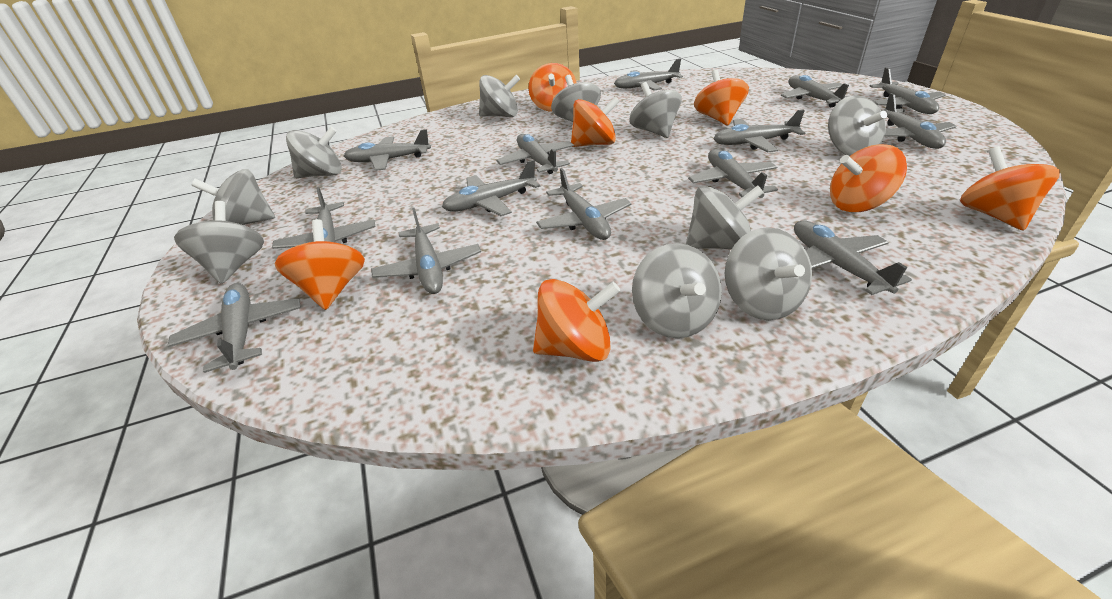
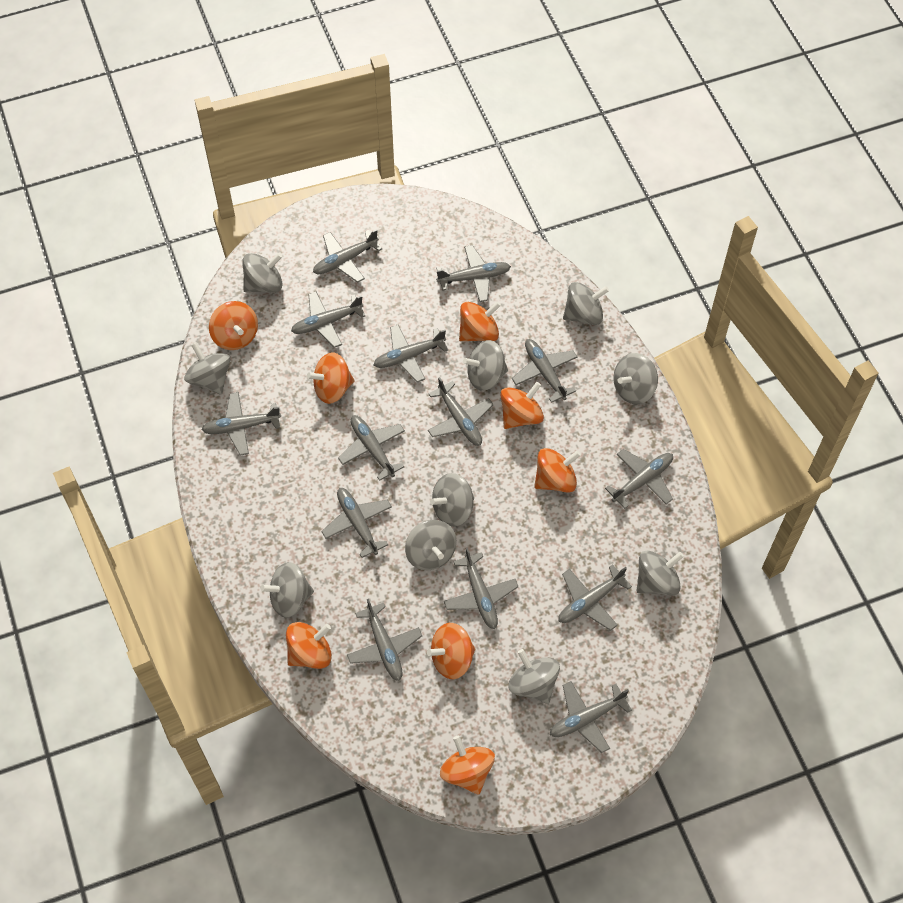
orange spinning top: [274,219,365,310] [528,63,576,112] [533,279,620,362] [571,96,620,147] [694,69,749,125] [830,144,907,212] [960,146,1060,231] = 7 -> [209,301,258,350] [286,622,332,669] [307,352,354,404] [427,623,476,679] [440,736,495,795] [459,301,501,341] [500,382,544,429] [534,448,581,493] = 8

